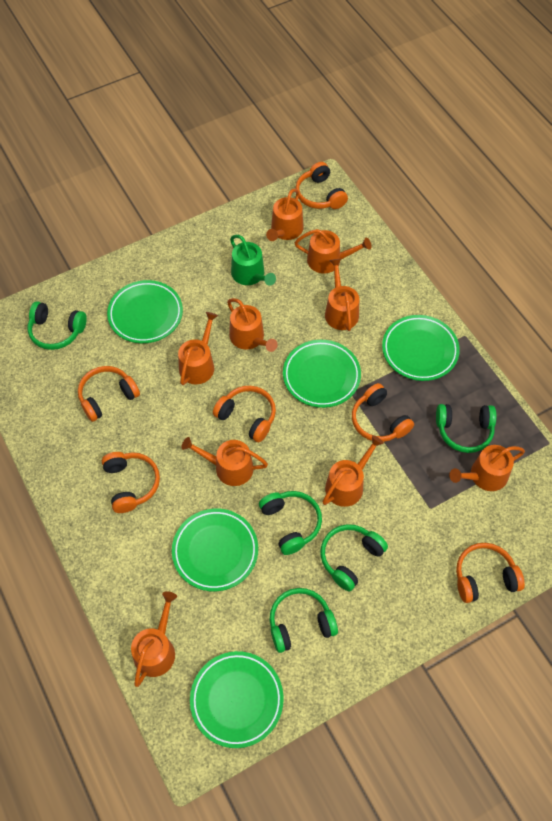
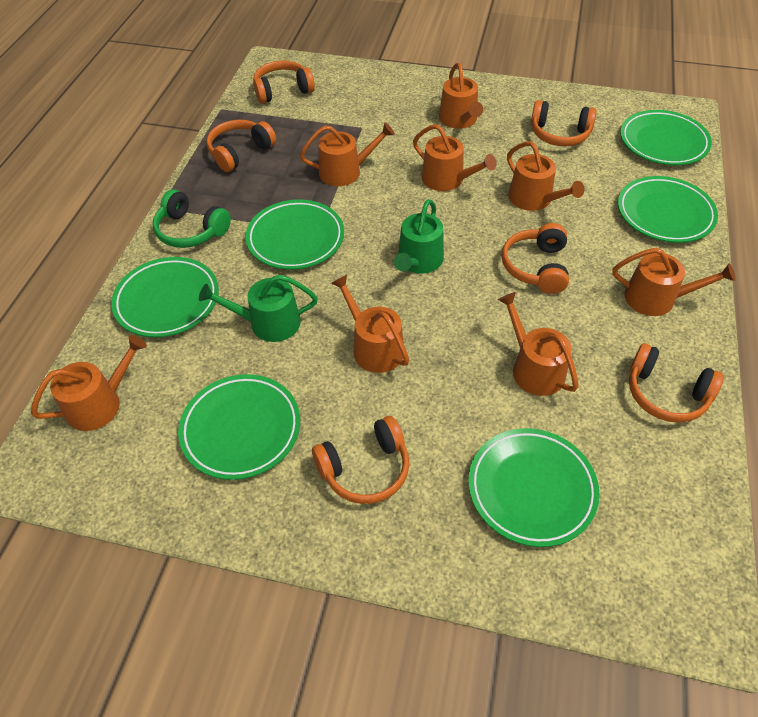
green headphones: [28,301,87,350] [259,491,322,555] [269,588,338,653] [320,524,388,591] [436,404,497,453] = 5 -> [153,189,231,248] = 1
green plate: [107,280,183,343] [172,508,258,591] [190,651,284,748] [283,340,361,408] [382,315,460,381] = 5 -> [111,257,219,337] [178,374,300,480] [246,199,344,270] [468,428,600,547] [618,176,718,243] [620,110,712,165] = 6
green watering can: [230,235,276,286] = 1 -> [199,275,318,342] [394,199,444,274] = 2
orange watering can: [131,591,177,687] [178,312,218,385] [181,437,268,486] [227,298,278,352] [266,189,304,241] [295,229,371,274] [323,435,384,507] [325,259,359,331] [449,445,525,491] = 9 -> [31,335,147,431] [300,122,395,186] [331,275,409,373] [413,124,497,191] [439,63,483,129] [498,292,579,396] [507,141,584,211] [612,248,736,316] = 8

